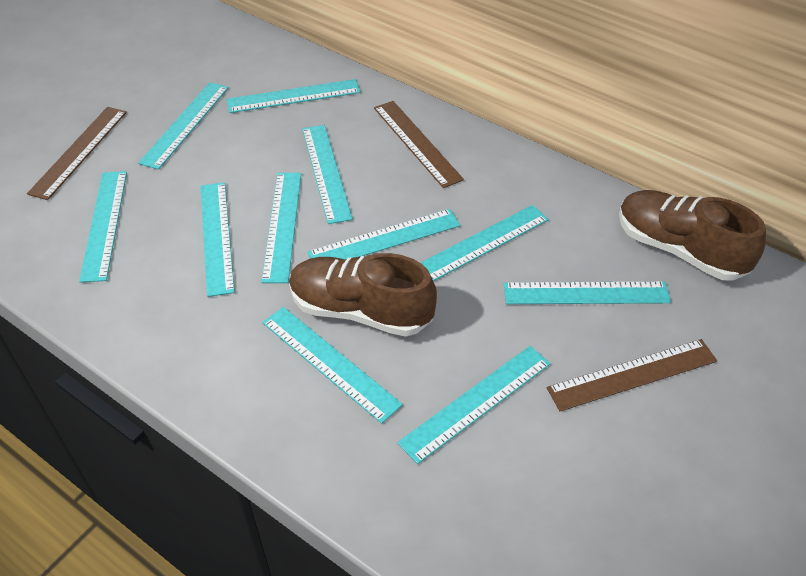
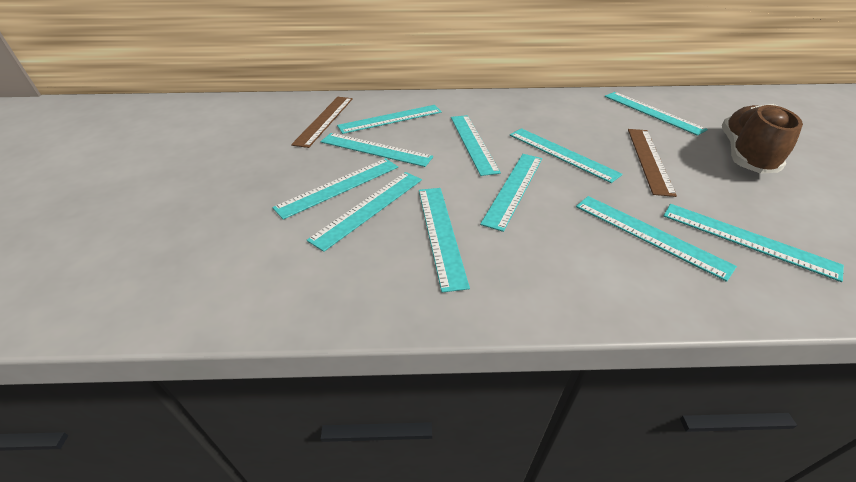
brown ruler: [27,107,127,200] [374,101,464,188] [547,339,717,411] = 3 -> [291,97,353,148] [628,129,677,197] = 2
brown shoe: [289,253,437,337] [619,190,766,281] = 2 -> [722,104,803,174] = 1

